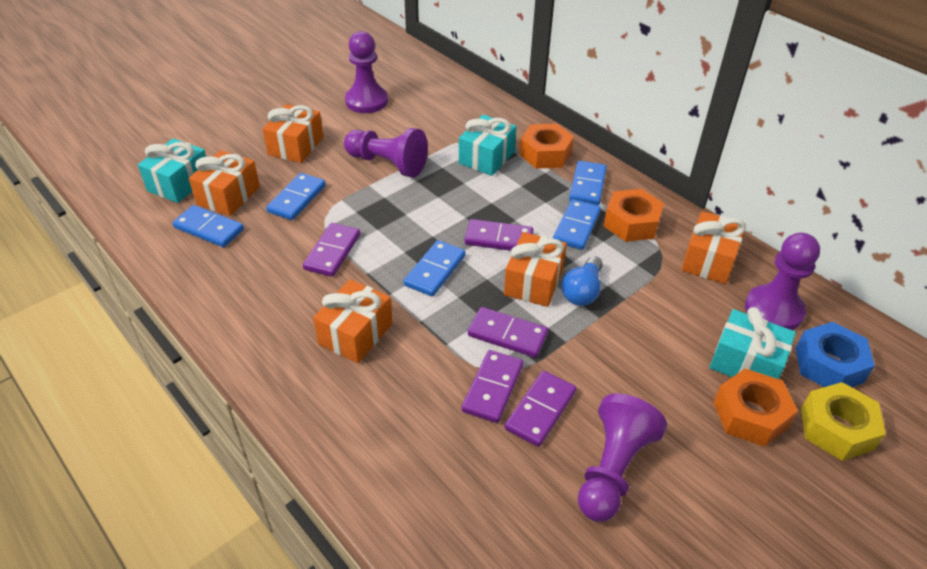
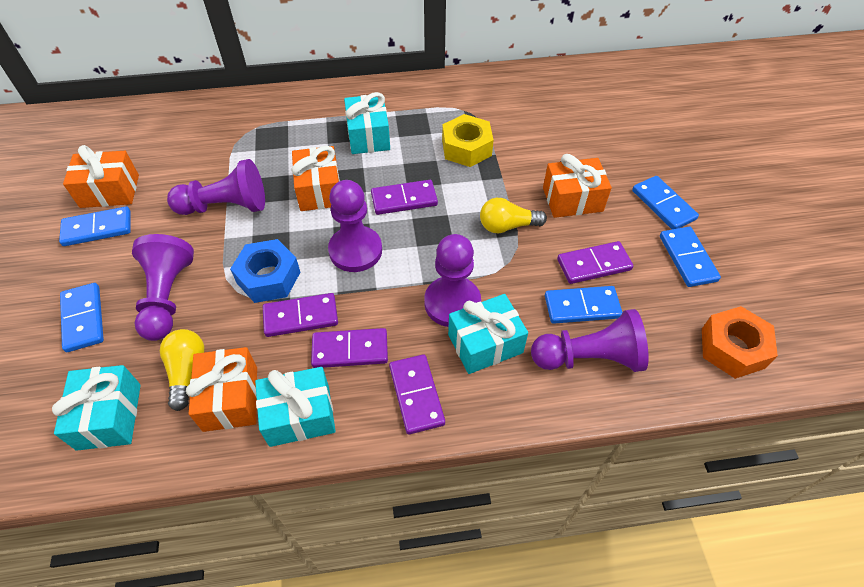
blue light bulb: [562,256,603,306] = 1 -> none = 0
orange gift: [189,150,260,216] [263,104,323,163] [313,279,392,363] [504,232,567,307] [681,211,746,284] = 5 -> [63,145,139,208] [186,347,257,432] [291,146,340,211] [543,154,612,218] = 4
orange nut: [519,124,574,169] [604,189,664,242] [713,369,798,447] = 3 -> [702,306,778,379] = 1
purple pawn: [344,128,428,178] [345,31,388,113] [578,394,667,522] [745,233,820,330] = 4 -> [132,234,194,341] [167,159,265,215] [328,180,382,272] [424,234,481,327] [531,309,649,372] = 5
turquoise gift: [138,138,206,203] [459,115,517,176] [709,307,796,379] = 3 -> [52,365,141,450] [255,367,336,447] [344,92,390,154] [448,294,528,374] = 4
yellow light bulb: none = 0 -> [160,329,204,411] [480,198,547,234] = 2

